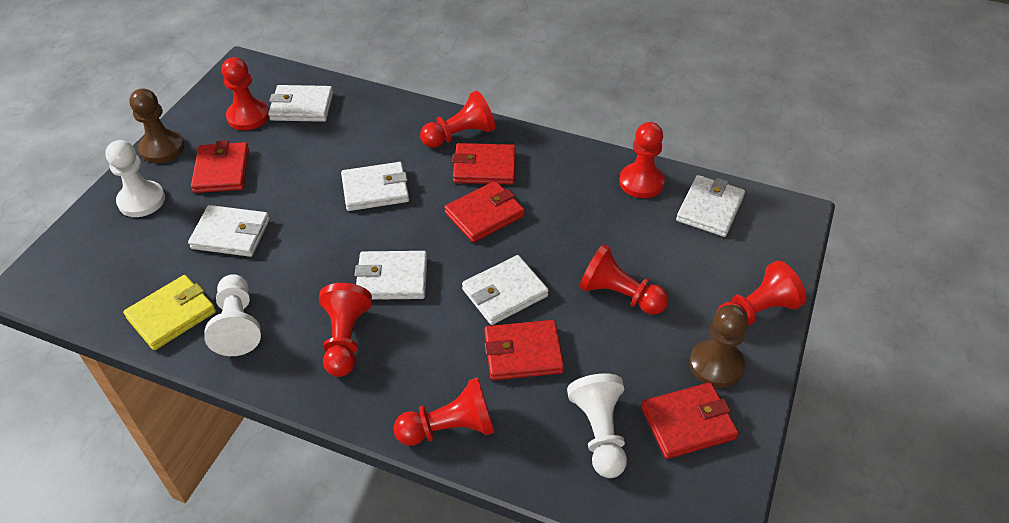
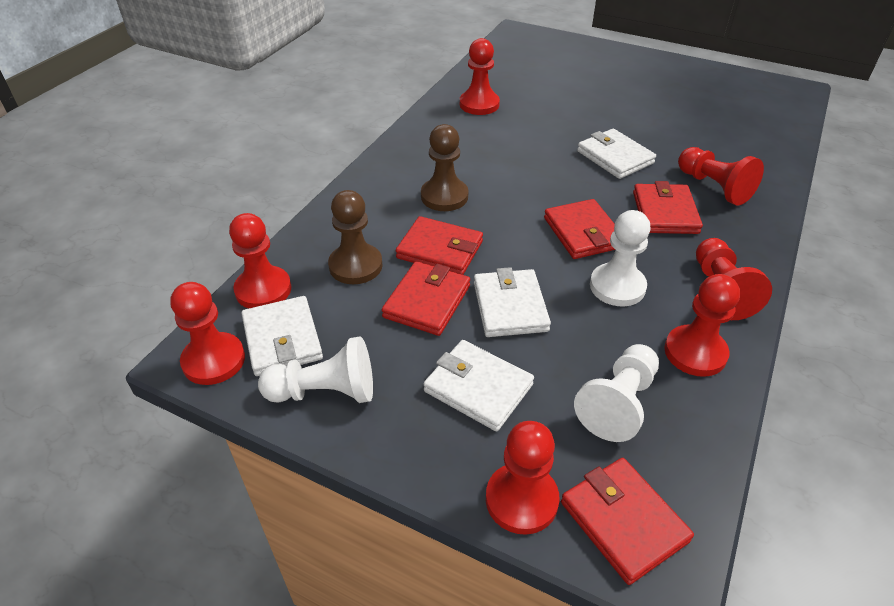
white wallet: [188,205,270,257] [268,85,333,122] [341,162,409,211] [354,251,427,300] [462,255,549,325] [676,175,745,237] = 6 -> [241,296,323,376] [423,340,534,431] [474,267,551,337] [577,129,656,179] = 4
yellow wallet: [123,275,216,350] = 1 -> none = 0

